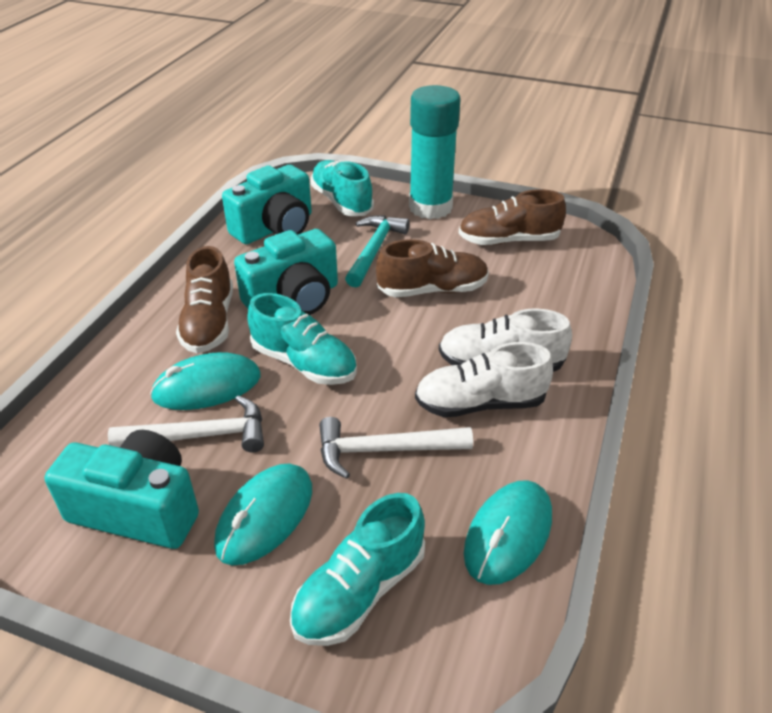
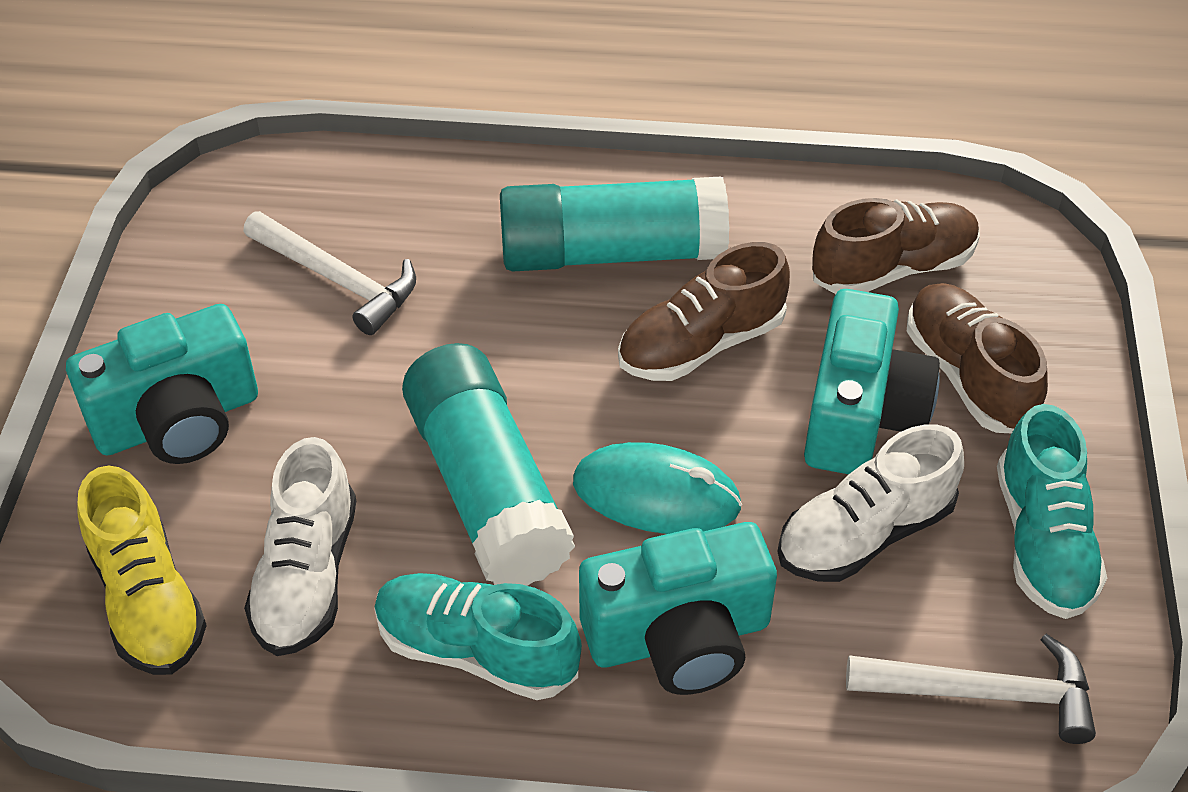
turquoise glue stick: [409,85,460,219] = 1 -> [402,343,575,586] [500,177,729,272] = 2
turquoise hammer: [345,215,410,287] = 1 -> none = 0
turquoise mouse: [150,352,261,410] [214,464,312,565] [464,480,552,585] = 3 -> [573,442,742,534] = 1
turquoise shoe: [247,293,357,385] [290,493,425,646] [310,160,374,216] = 3 -> [374,573,582,700] [997,404,1107,619] = 2
yellow shoe: none = 0 -> [77,466,207,675] = 1

